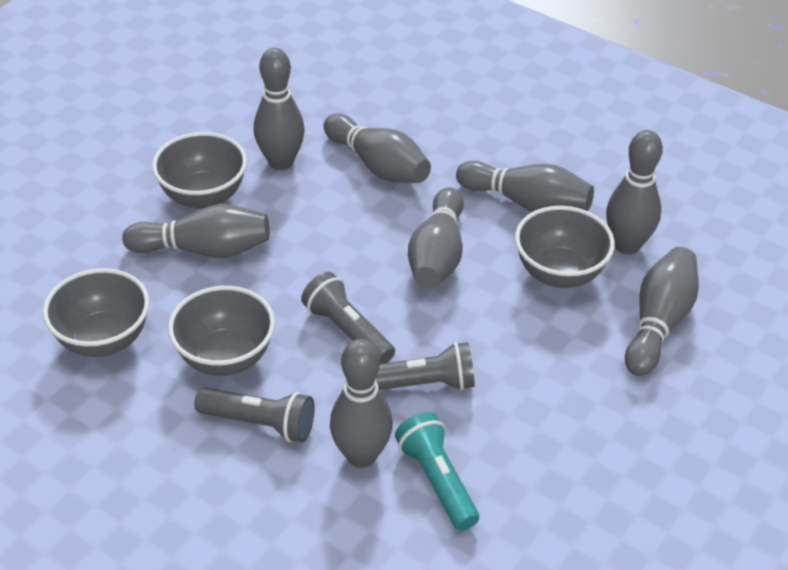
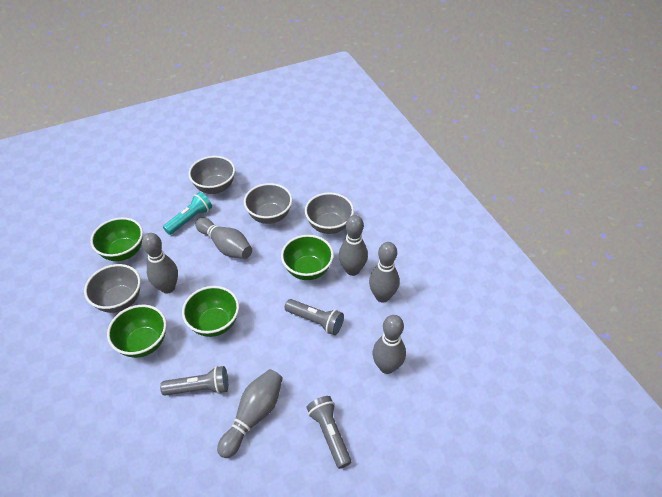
green bowl: none = 0 -> [90,217,143,261] [107,305,167,358] [182,286,239,337] [281,235,334,280] = 4
grey bowling pin: [122,204,270,258] [254,48,305,170] [324,113,431,183] [330,339,393,468] [408,187,464,289] [456,161,594,212] [606,130,663,254] [625,247,699,376] = 8 -> [142,233,178,294] [195,218,252,259] [217,369,283,458] [339,215,368,276] [369,242,400,303] [373,315,406,374] = 6

